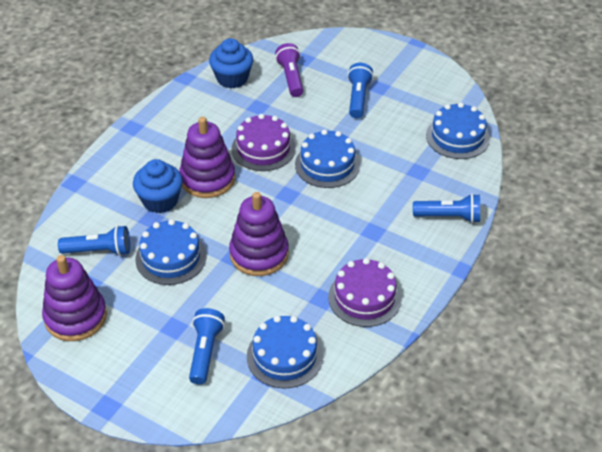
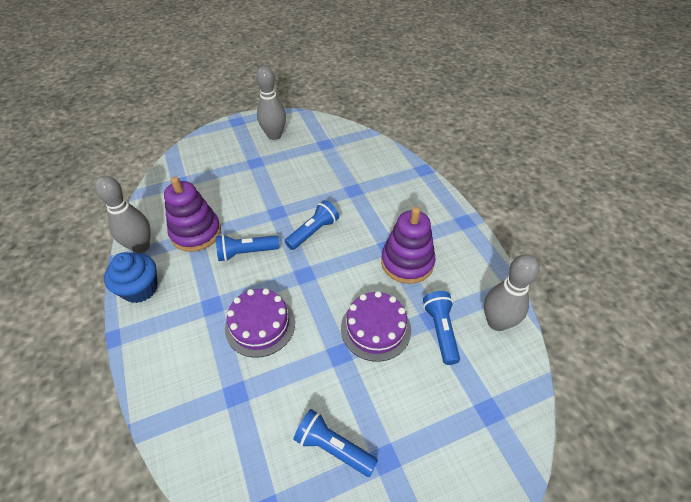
blue cake: [135,219,206,285] [247,315,323,388] [295,129,360,188] [426,103,490,159] = 4 -> none = 0
blue cupcake: [133,159,183,213] [209,38,253,89] = 2 -> [104,252,158,303] = 1
grey bowling pin: none = 0 -> [94,176,151,253] [256,66,286,140] [484,254,540,331] = 3
purple flashlight: [275,43,303,97] = 1 -> none = 0
purple stacking toy: [42,255,107,341] [179,117,235,198] [229,192,289,276] = 3 -> [164,177,221,252] [381,207,436,284] = 2

